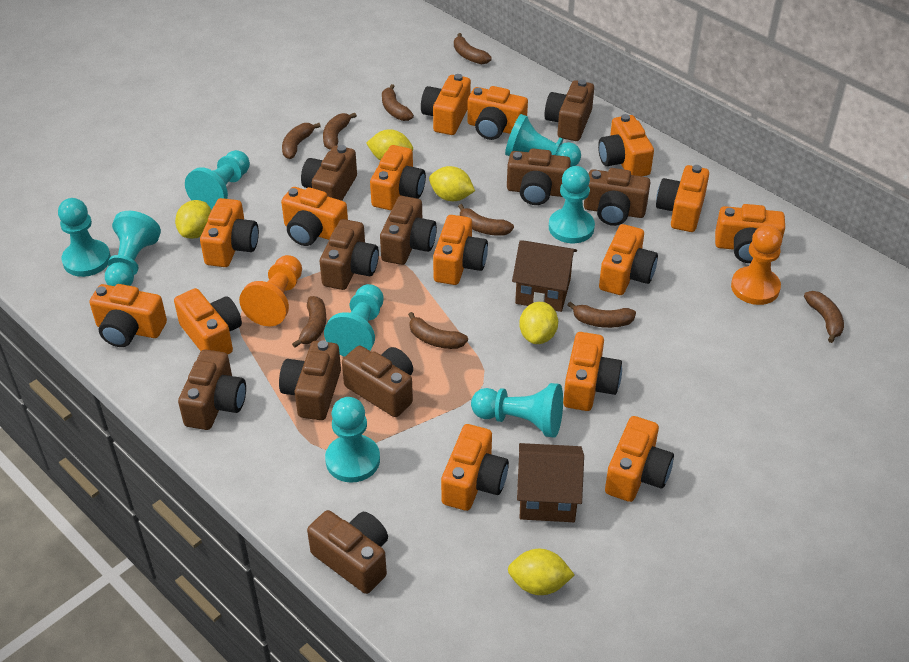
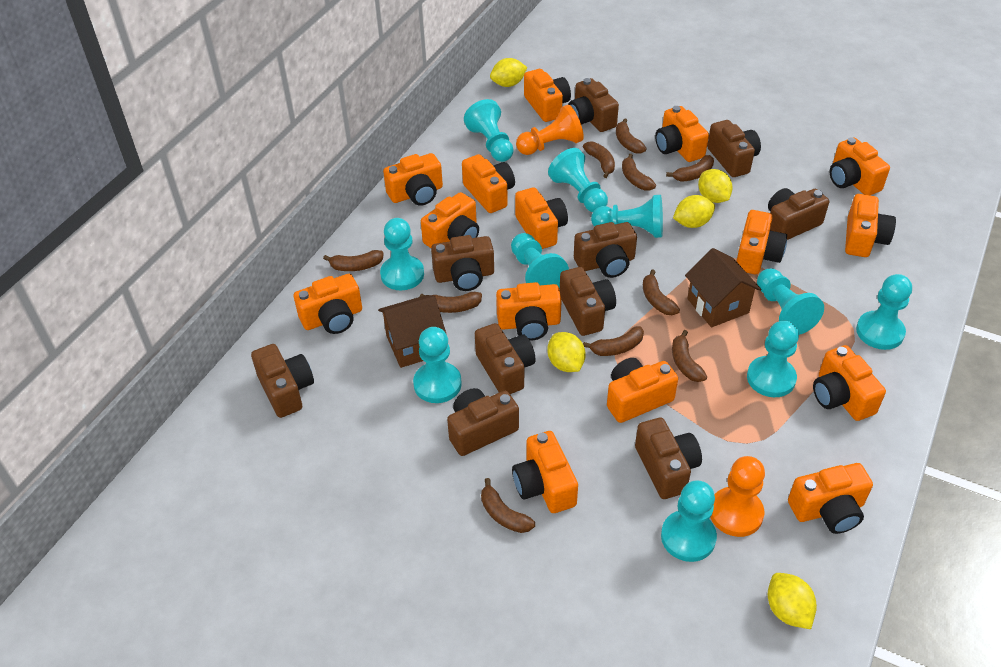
brown banana: [282,123,321,159] [292,296,326,347] [323,113,357,150] [382,84,414,121] [408,312,468,349] [454,33,492,64] [458,204,514,236] [568,301,636,328] [804,291,844,343] = 9 -> [323,250,384,271] [420,292,482,313] [481,478,535,533] [583,142,615,178] [583,326,644,356] [616,118,647,154] [622,154,656,191] [643,269,680,315] [666,155,714,182] [672,330,707,382] = 10
turquoise pawn: [58,198,111,277] [105,211,161,286] [185,150,250,210] [324,284,383,357] [325,397,380,483] [471,383,563,438] [505,114,581,167] [549,166,595,243] = 8 -> [380,218,424,290] [413,327,462,403] [464,99,514,162] [511,233,569,289] [548,148,608,212] [591,195,663,238] [661,480,717,562] [747,321,799,397] [757,268,824,335] [856,274,912,350] = 10

